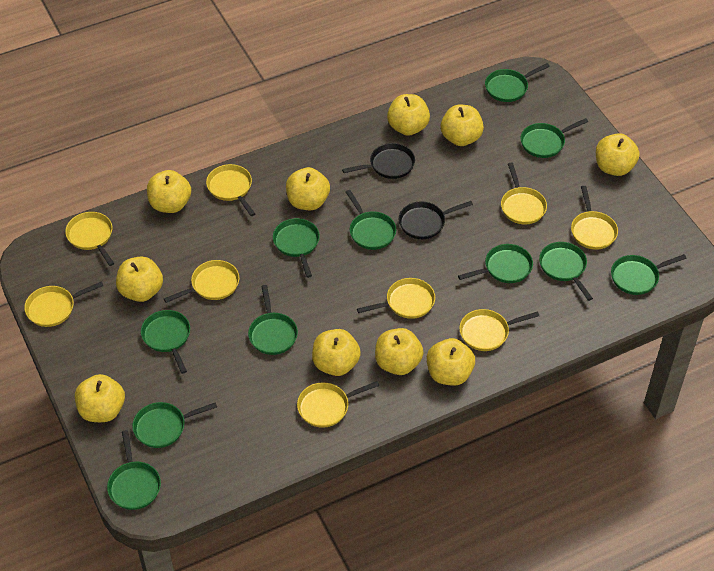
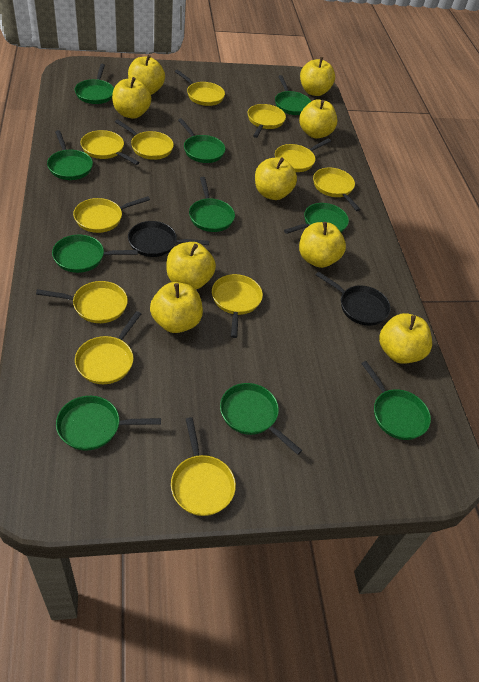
green pan: [107,430,161,510] [132,402,217,448] [141,310,190,374] [248,285,298,355] [273,218,320,278] [346,190,396,250] [458,244,533,283] [485,63,550,102] [520,118,588,158] [539,242,593,301] [611,254,687,295] = 11 -> [47,130,93,180] [52,235,138,273] [56,396,161,451] [75,64,114,104] [178,118,225,163] [189,177,235,232] [220,383,302,455] [275,75,311,115] [284,203,349,234] [361,361,431,440] = 10
yellow apple: [75,374,125,422] [116,256,163,302] [147,170,191,213] [286,167,330,210] [312,329,361,376] [375,328,424,375] [387,94,430,136] [427,338,475,386] [441,105,484,146] [596,133,640,176] = 10 -> [112,77,151,119] [128,55,165,95] [150,282,203,333] [166,242,216,290] [255,157,297,200] [299,99,337,138] [299,222,346,268] [300,57,335,96] [379,313,432,364] = 9
yellow pan: [24,281,103,327] [65,212,114,266] [164,260,240,303] [206,164,255,216] [297,381,379,428] [357,278,435,319] [459,309,539,351] [501,163,547,225] [571,186,618,250] = 9 -> [36,281,128,323] [73,196,150,233] [75,311,141,384] [81,130,140,165] [115,119,174,160] [171,417,236,516] [175,70,225,106] [212,274,263,338] [248,104,286,138] [275,139,331,172] [313,168,361,211] = 11

